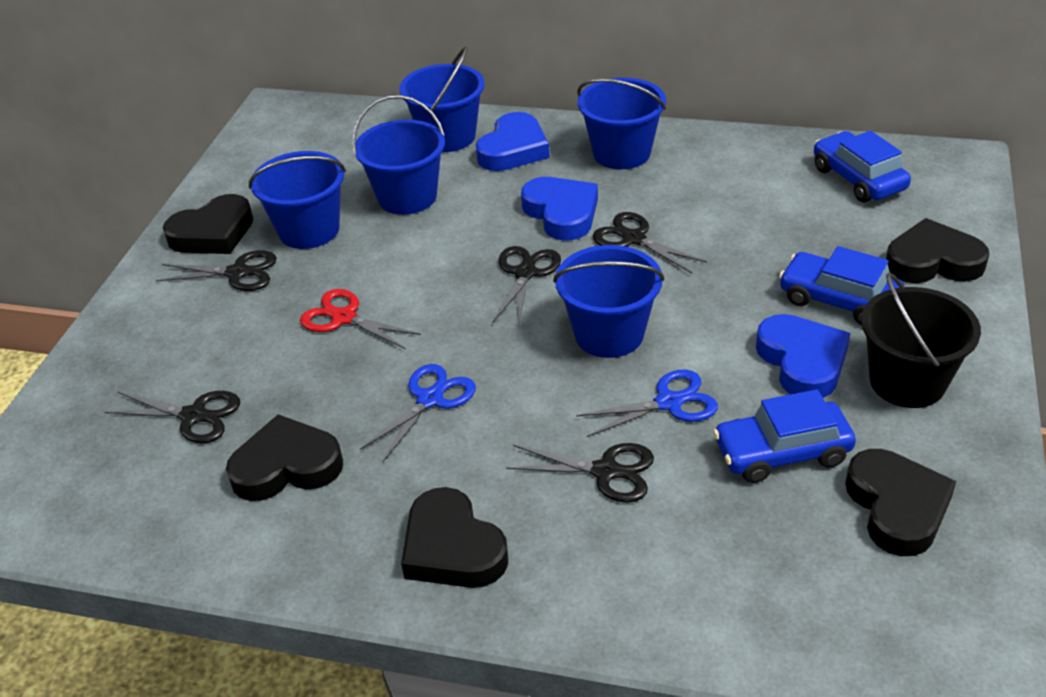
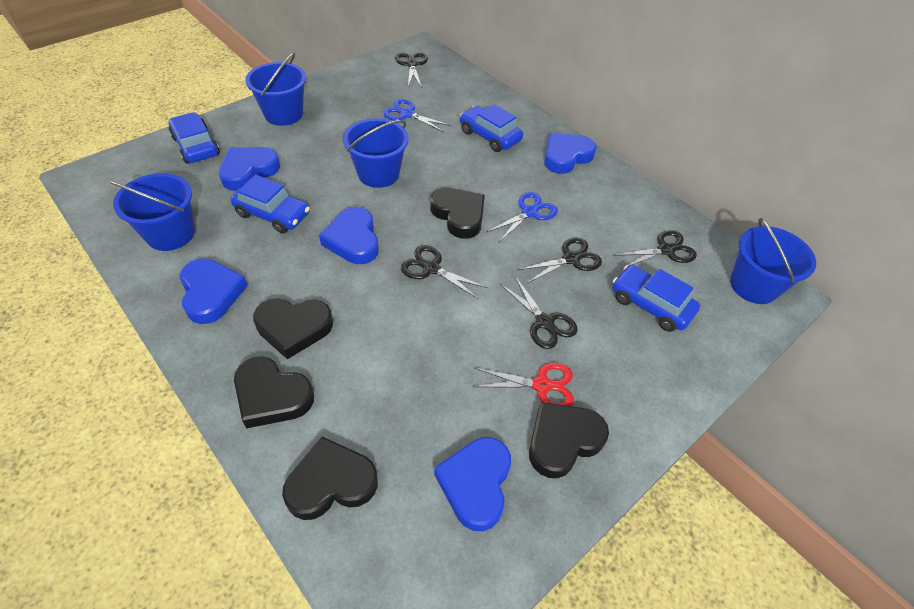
black bucket: [861,272,981,408] = 1 -> none = 0
blue bucket: [249,151,346,249] [352,95,445,215] [399,47,485,152] [553,245,664,358] [577,78,666,169] = 5 -> [110,173,195,251] [245,52,306,126] [343,118,409,188] [730,218,816,304] = 4
blue car: [713,389,856,483] [779,246,904,325] [814,131,911,202] = 3 -> [169,112,220,164] [231,175,310,234] [460,104,523,152] [613,265,700,332] = 4
blue heart: [476,112,550,171] [521,177,598,241] [756,314,850,398] = 3 -> [179,258,248,324] [218,147,280,191] [319,207,379,264] [434,437,511,531] [544,133,597,174] = 5

